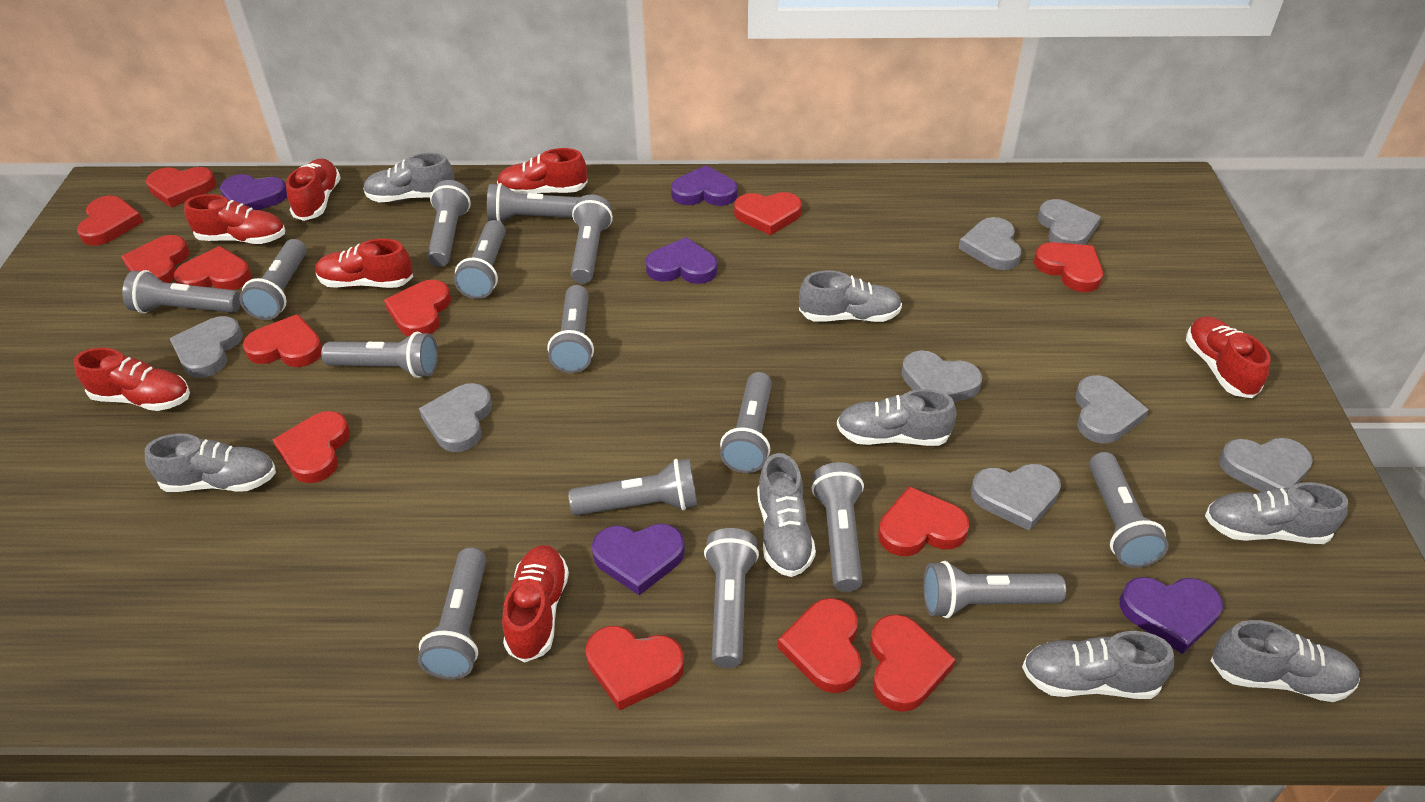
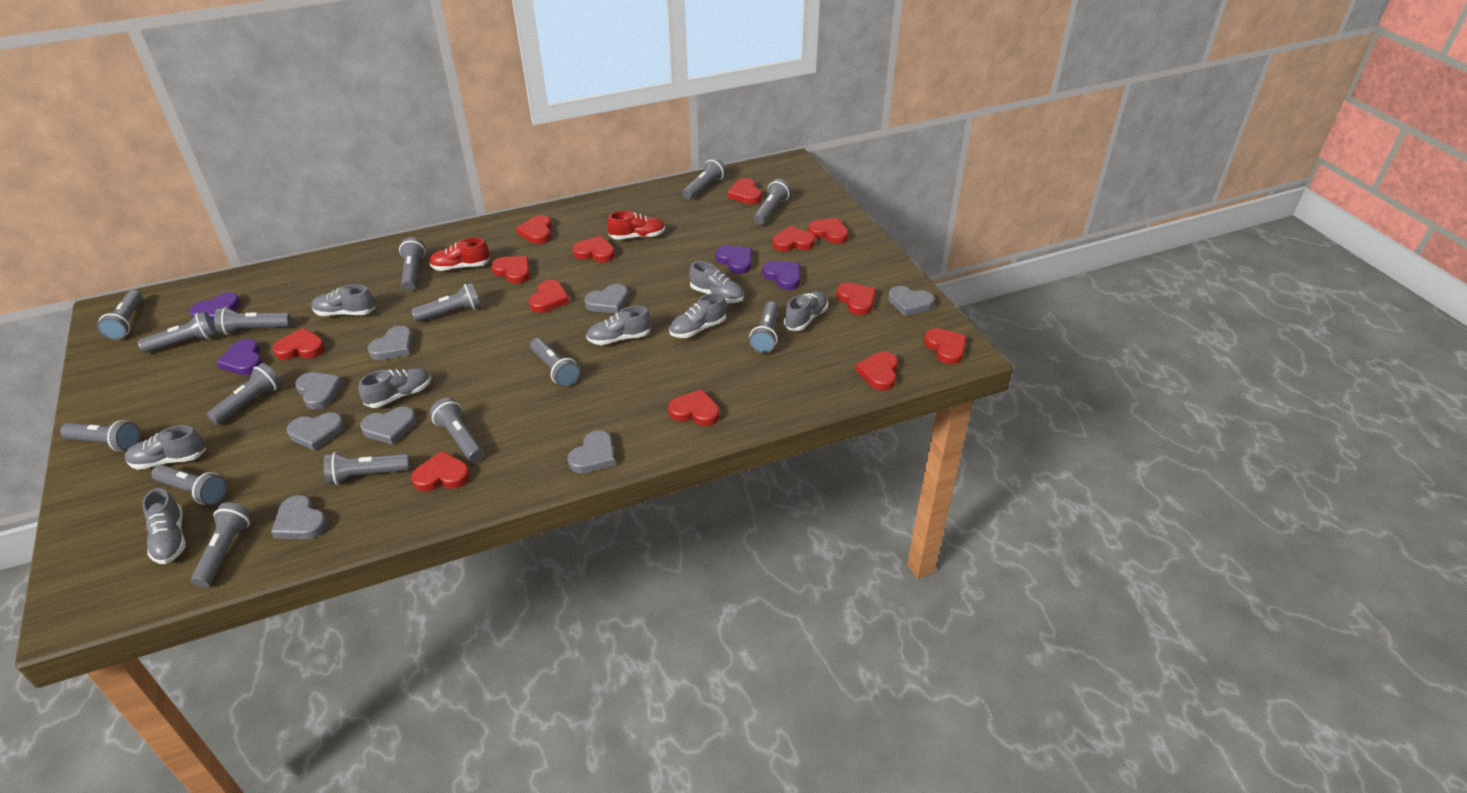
purple heart: [220,174,287,210] [592,524,685,595] [646,237,717,284] [671,165,738,206] [1120,577,1223,654] = 5 -> [190,292,241,322] [216,339,263,375] [716,246,752,274] [762,261,800,290] = 4
red shoe: [74,348,190,411] [184,194,285,244] [286,158,341,221] [315,239,413,288] [497,148,588,194] [502,545,569,662] [1186,316,1271,398] = 7 -> [429,237,490,271] [607,211,665,240] = 2

